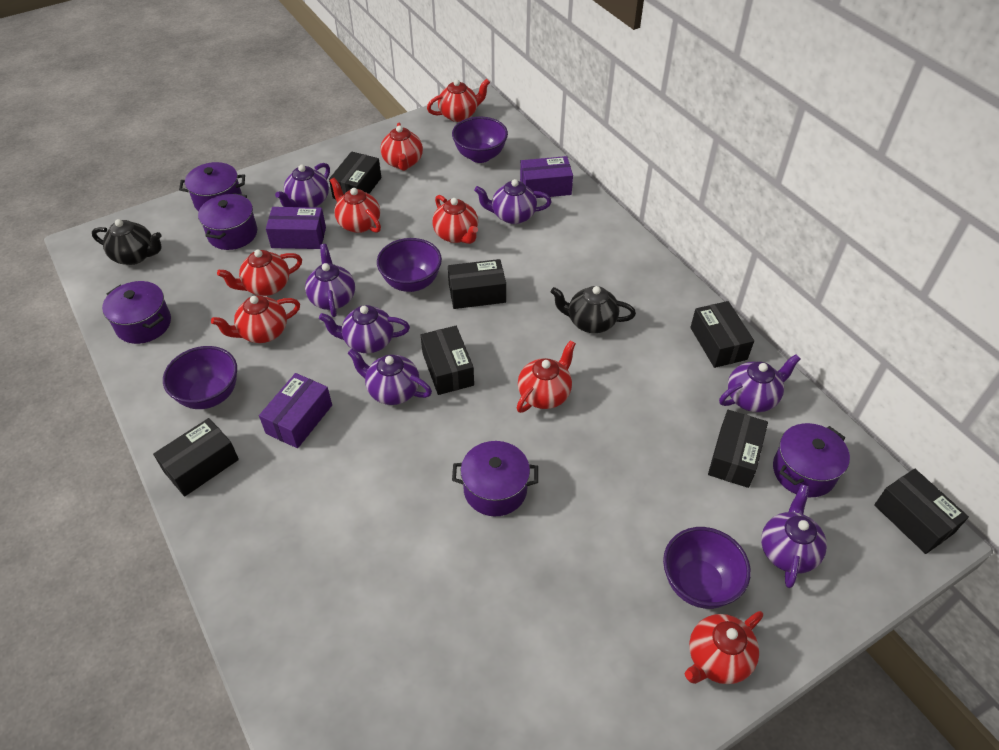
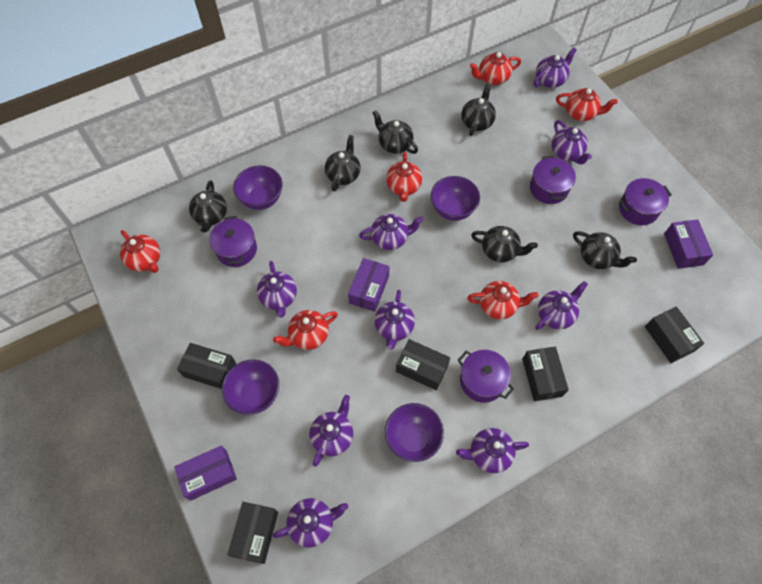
black box: [153,418,239,497] [329,151,381,199] [421,326,474,395] [448,259,506,309] [690,301,754,368] [708,410,768,488] [874,469,969,554] = 7 -> [177,343,236,389] [227,502,278,564] [396,339,450,390] [522,347,569,401] [645,306,704,363] = 5
black teapot: [92,219,162,265] [551,286,636,333] = 2 -> [189,180,227,232] [325,135,361,192] [373,110,418,154] [461,83,496,136] [471,226,538,262] [573,231,637,269] = 6
purple pot: [102,281,171,344] [179,162,245,211] [198,193,257,250] [452,441,538,516] [773,423,850,497] = 5 -> [209,216,257,267] [458,350,514,403] [530,156,576,204] [619,178,672,225] = 4
purple teapot: [275,163,330,208] [305,244,355,317] [319,305,410,353] [348,348,432,405] [474,179,552,224] [719,354,800,412] [761,484,827,588] = 7 -> [257,261,297,317] [273,498,348,548] [309,395,353,467] [359,214,423,250] [374,290,415,350] [456,428,529,473] [533,47,577,88] [535,281,588,330] [552,120,592,164] = 9
red teapot: [211,295,300,343] [217,250,302,296] [330,178,381,233] [380,123,423,171] [427,79,490,122] [432,195,478,244] [517,340,576,413] [685,611,763,684] = 8 -> [120,230,160,273] [273,310,338,350] [386,152,422,202] [467,281,538,320] [470,52,521,85] [556,88,618,121] = 6

